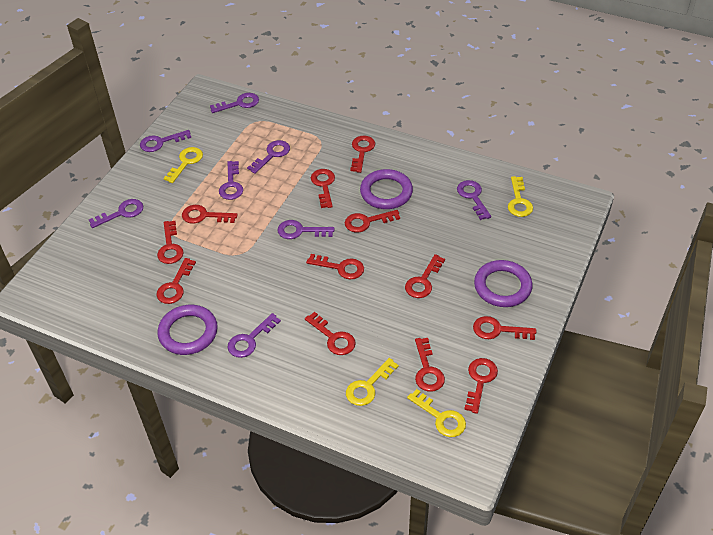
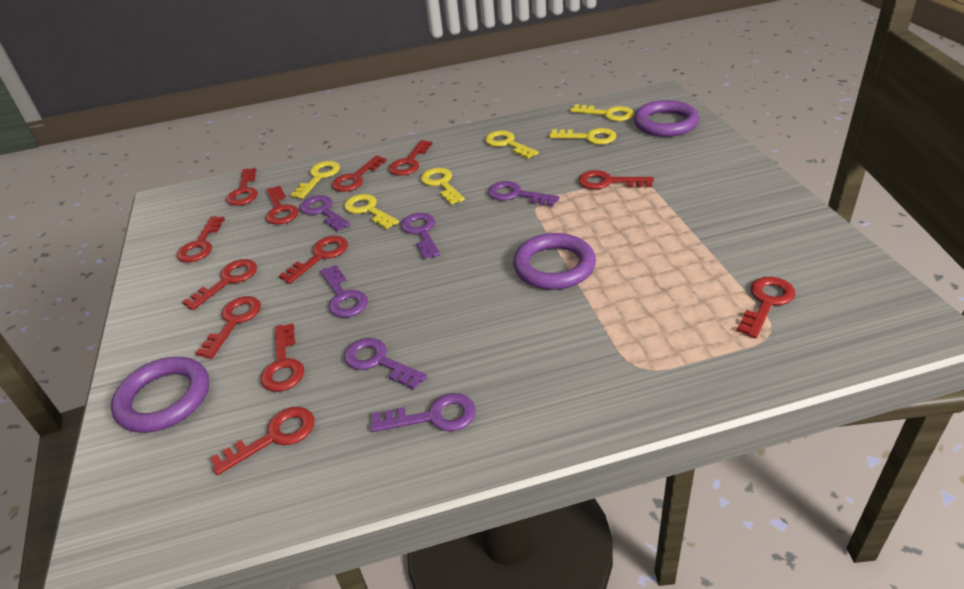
purple key: [89,199,143,228] [140,130,191,152] [210,93,259,113] [219,161,243,200] [228,313,281,358] [247,140,290,174] [277,220,334,239] [457,180,491,220] = 8 -> [300,195,351,231] [320,265,368,317] [344,338,427,390] [370,393,476,432] [401,213,440,259] [488,181,560,207] = 6
yellow key: [164,147,203,183] [346,358,399,406] [407,389,466,437] [508,176,533,217] = 4 -> [290,161,340,199] [344,194,399,229] [421,168,465,205] [485,130,539,159] [549,128,617,144] [570,104,634,121] = 6

